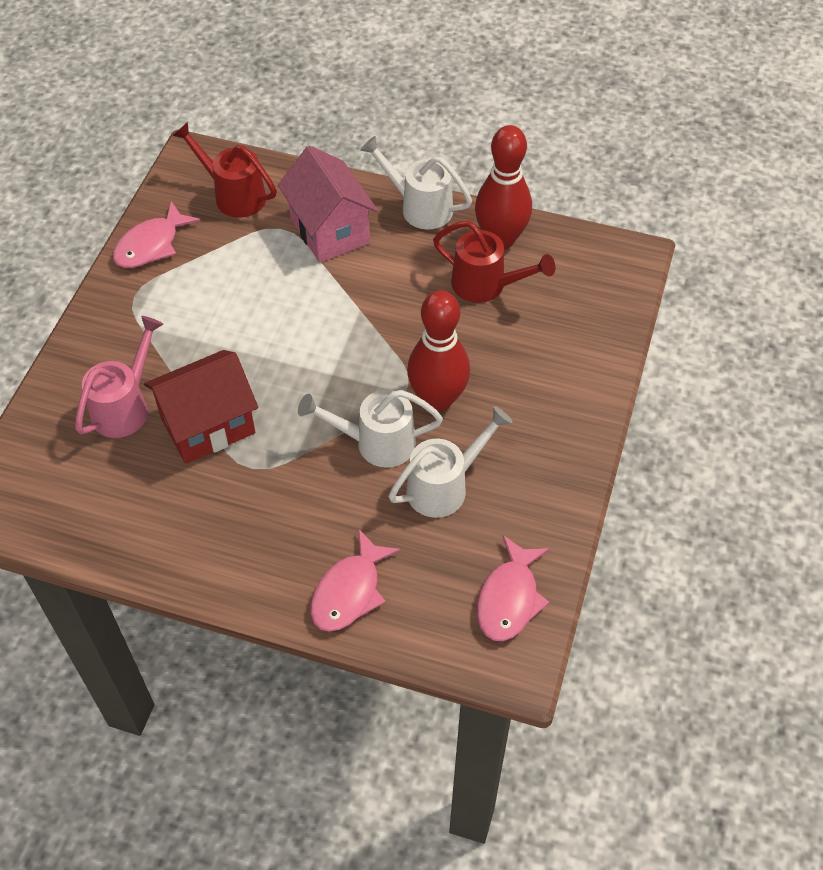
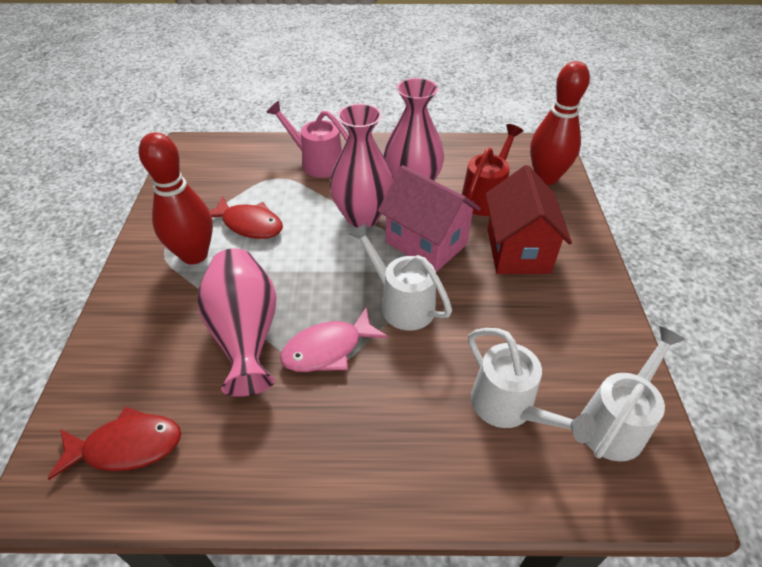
pink fish: [113,201,200,268] [311,530,401,632] [477,535,549,641] = 3 -> [280,306,388,372] = 1
pink vase: none = 0 -> [197,248,277,397] [330,103,393,228] [384,78,444,181] = 3
red fish: none = 0 -> [47,406,181,480] [209,196,283,239] = 2
red watering can: [172,122,277,218] [433,221,555,303] = 2 -> [462,124,523,216] = 1

